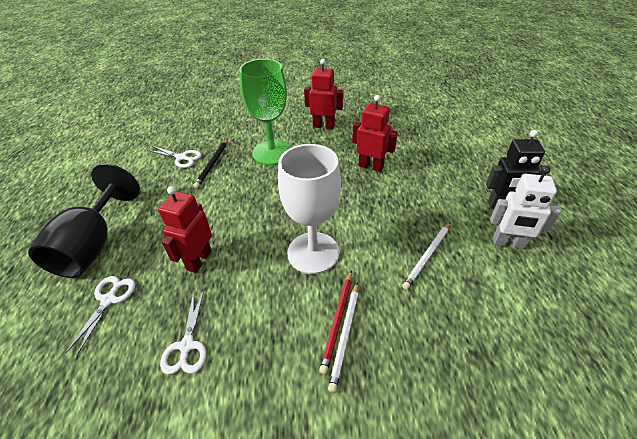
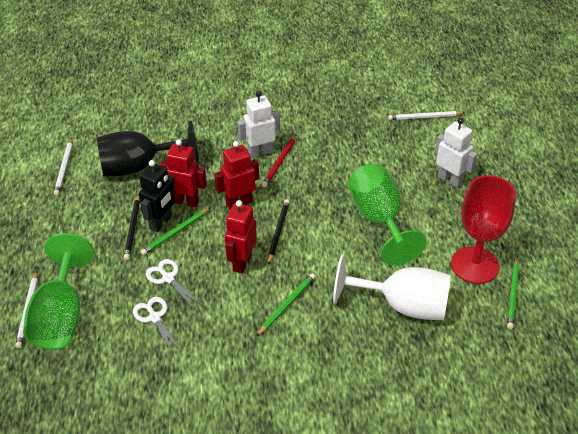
black pencil: [194,139,228,188] = 1 -> [124,194,140,260] [268,199,290,265] = 2
green goblet: [239,59,291,165] = 1 -> [23,233,94,349] [348,163,426,266] = 2
green pencil: none = 0 -> [141,207,211,255] [256,273,315,337] [507,256,519,329] = 3
red goblet: none = 0 -> [451,175,516,284] = 1
white pencil: [328,282,358,393] [402,222,450,290] = 2 -> [15,271,38,348] [54,138,73,196] [388,111,465,120] = 3
white robot: [490,166,561,249] = 1 -> [237,91,280,158] [435,118,477,188] = 2
white scissors: [66,276,135,355] [147,146,202,168] [160,290,206,374] = 3 -> [133,297,181,354] [146,259,201,309] = 2

